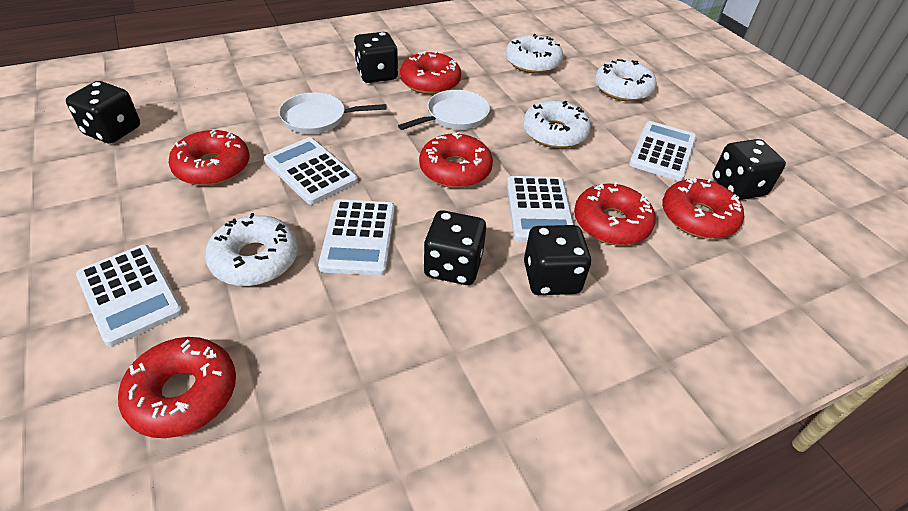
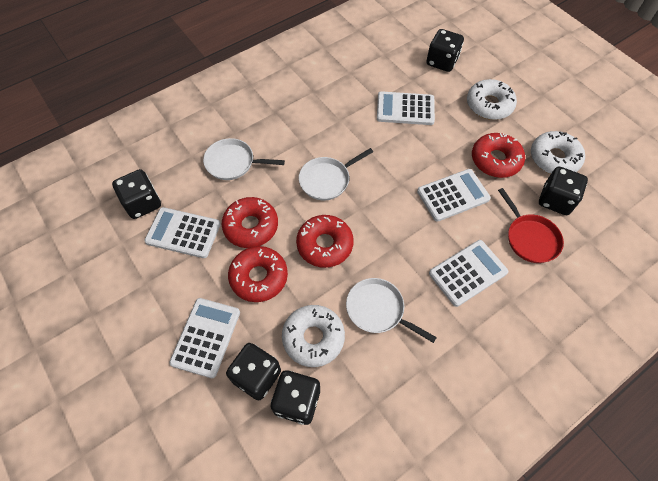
red donut: [118,337,236,438] [168,129,249,186] [400,51,461,94] [419,132,493,188] [574,182,655,245] [662,178,744,239] = 6 -> [222,197,278,248] [228,246,288,302] [296,215,354,268] [472,133,525,178] = 4
red pan: none = 0 -> [498,188,564,263] = 1
white donut: [205,213,298,286] [506,34,563,74] [523,100,591,148] [595,59,657,102] = 4 -> [282,305,345,367] [467,79,517,120] [531,131,585,174] = 3
white pan: [279,93,386,134] [398,90,490,130] = 2 -> [203,138,285,180] [299,148,373,200] [346,278,437,343] = 3

